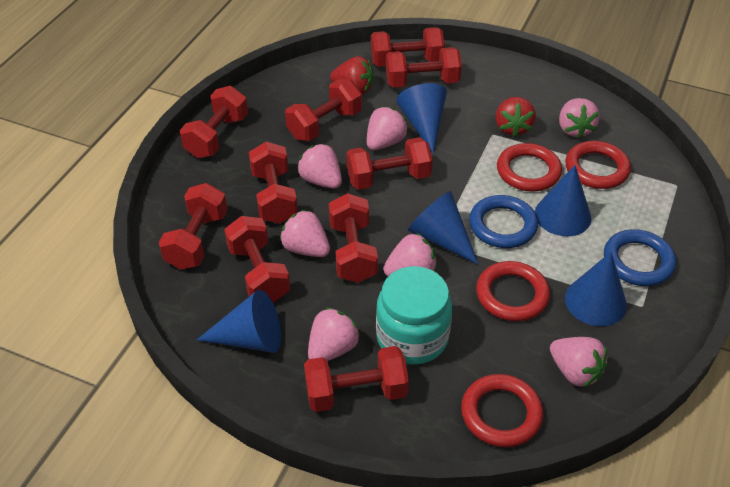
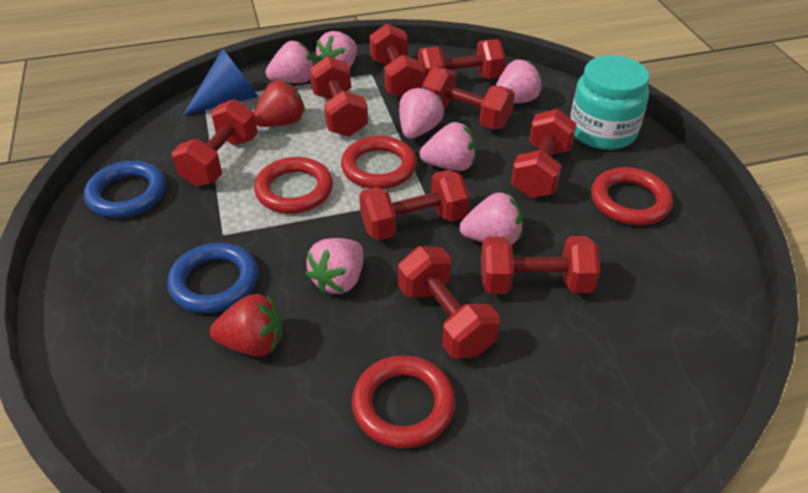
blue cone: [197,290,281,353] [396,83,447,153] [408,191,478,264] [535,165,591,236] [565,252,627,326] = 5 -> [183,49,258,115] = 1
red dumbbell: [159,183,228,270] [180,86,248,158] [224,216,290,303] [249,142,298,224] [285,79,362,141] [304,346,409,412] [329,193,378,283] [347,138,433,190] [371,27,445,67] [386,47,462,88] = 10 -> [172,99,258,187] [310,56,368,137] [359,170,469,241] [369,24,425,97] [398,246,500,359] [418,39,505,80] [422,67,515,129] [481,236,600,294] [511,109,577,198] = 9

